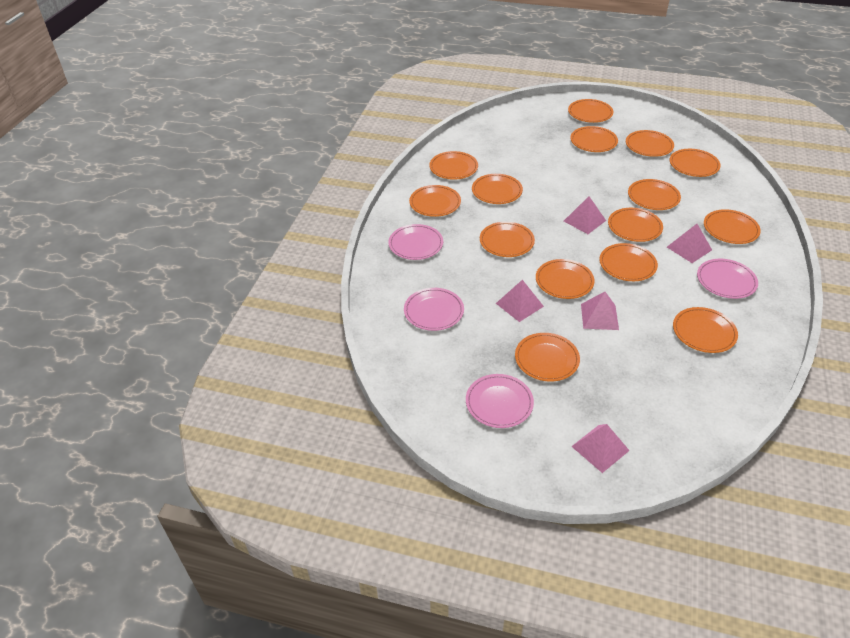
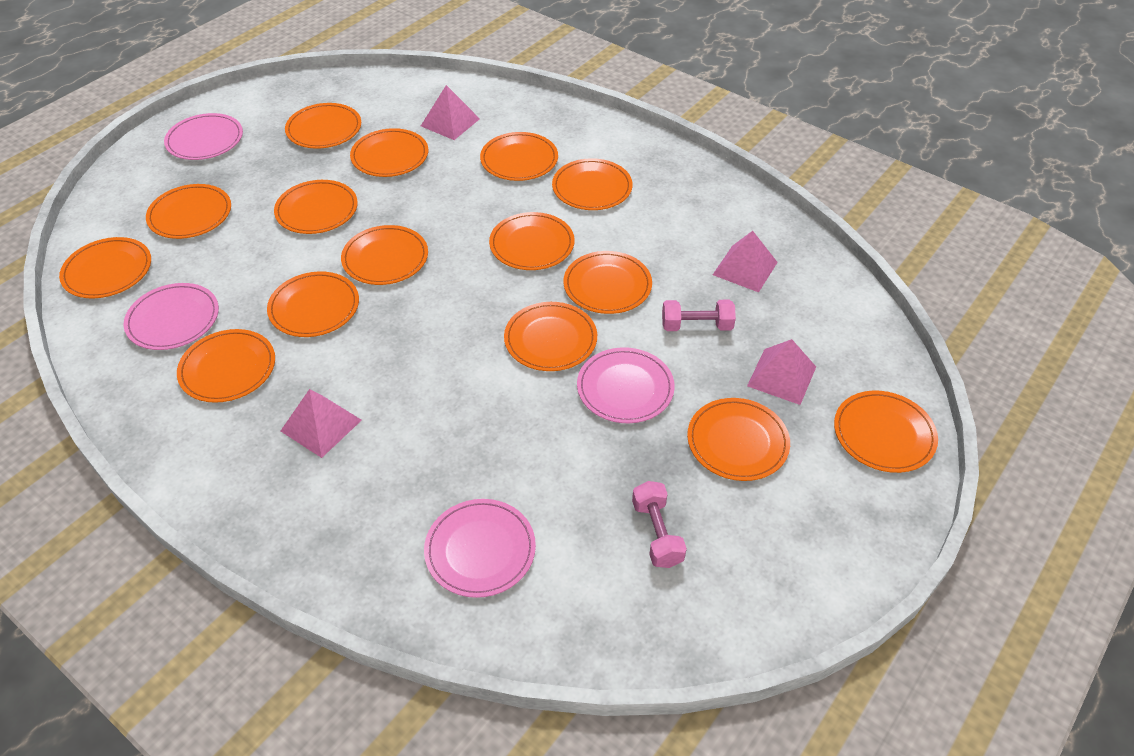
pink dumbbell: none = 0 -> [632,481,687,568] [662,300,736,331] = 2
pink pyramid: [496,280,544,322] [564,196,606,234] [571,424,630,473] [581,292,619,330] [667,224,712,263] = 5 -> [281,389,362,458] [421,85,480,140] [713,231,778,292] [747,339,816,405] = 4

